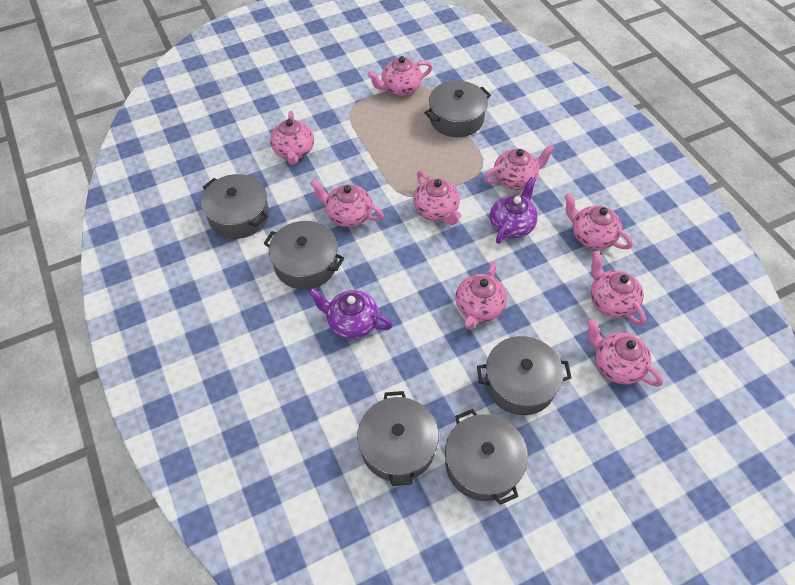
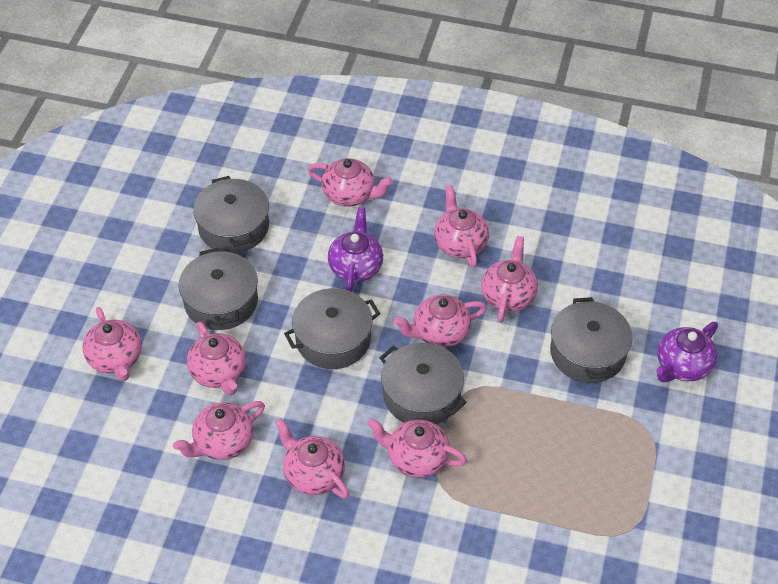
grey pot: [201,174,269,239] [264,221,344,290] [357,391,439,486] [424,81,491,137] [445,409,528,505] [477,336,571,415] = 6 -> [179,248,258,330] [193,176,269,253] [284,288,380,369] [379,343,467,425] [550,297,632,383] = 5

